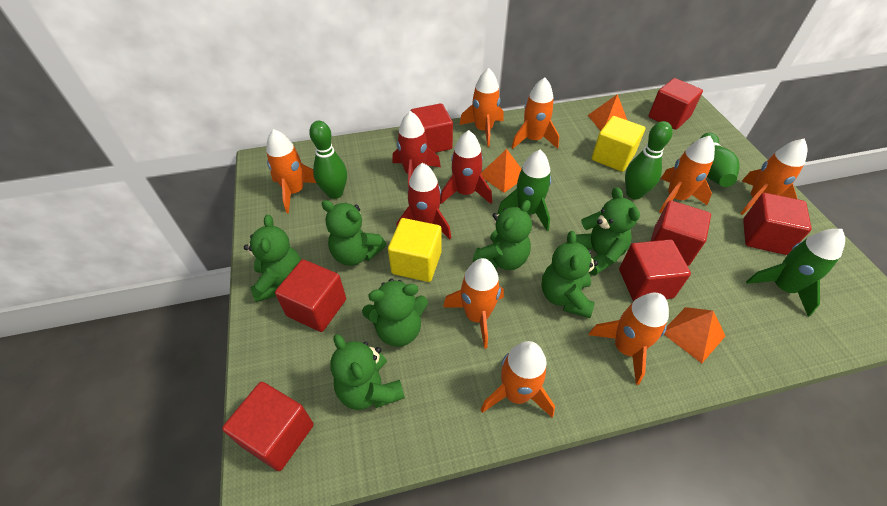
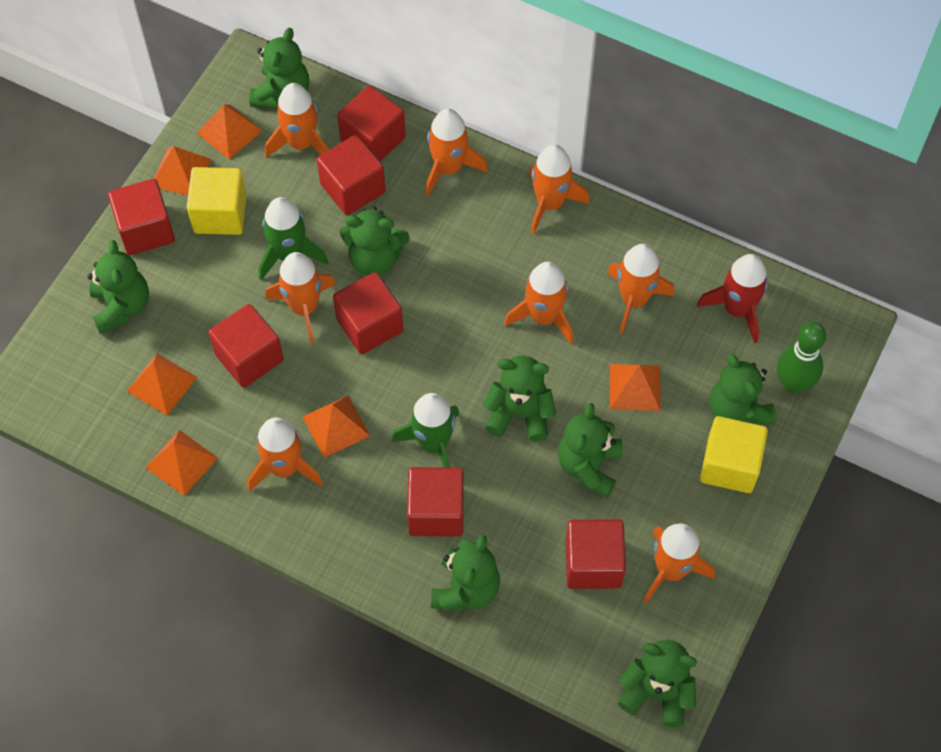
green bowling pin: [309,121,347,199] [625,121,673,200] [700,133,740,187] = 3 -> [777,322,826,394] = 1
green teddy bear: [244,215,301,302] [321,200,386,266] [330,334,405,410] [362,278,428,347] [473,200,532,270] [541,231,598,318] [576,187,640,276] = 7 -> [87,240,149,334] [249,28,309,109] [340,206,410,276] [431,535,500,611] [483,356,556,442] [558,403,623,498] [618,640,697,727] [709,353,777,425] = 8
orange pyramid: [481,149,521,193] [588,94,627,131] [664,307,725,363] = 3 -> [127,353,197,415] [146,430,218,496] [154,146,211,196] [197,105,263,159] [302,395,370,458] [610,364,660,411] = 6
red rocket: [392,111,441,187] [396,163,451,239] [440,130,492,204] = 3 -> [697,254,768,343] = 1

